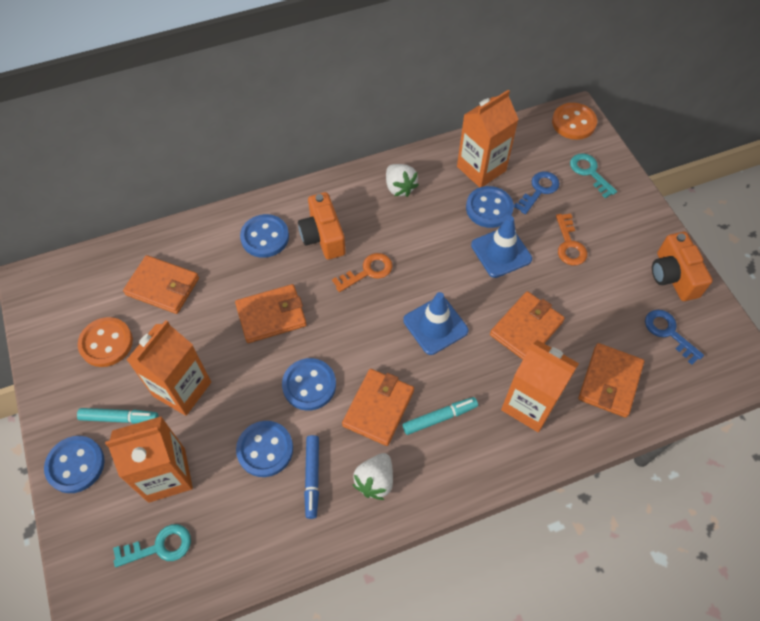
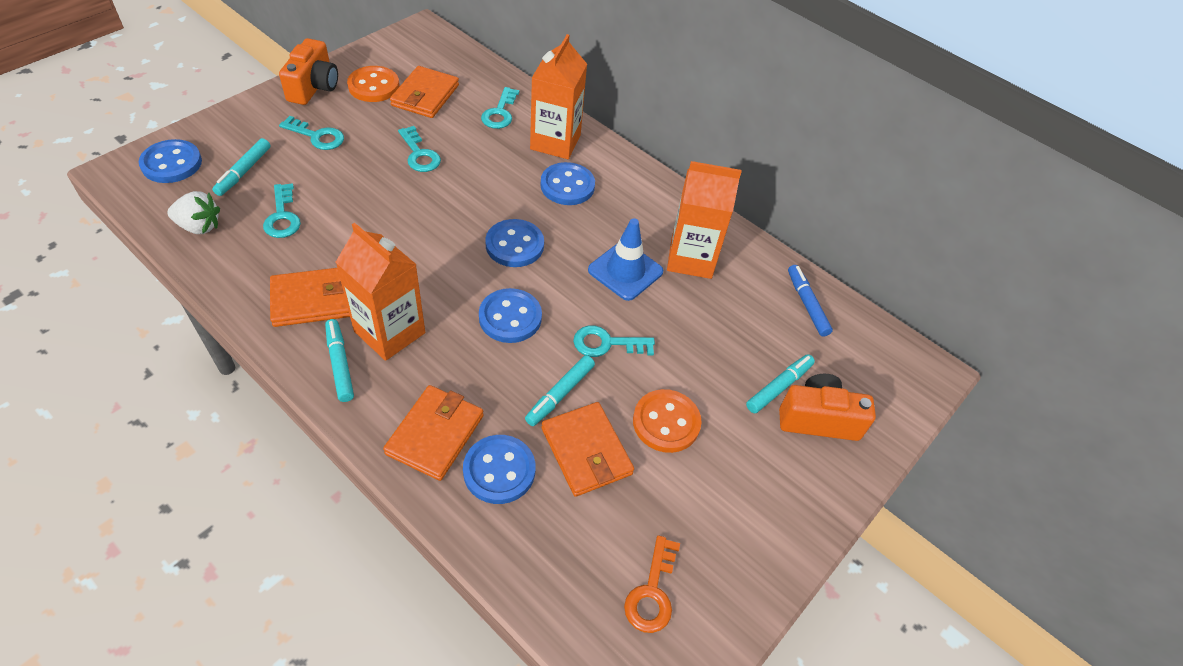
blue key: [514,171,560,215] [645,310,704,365] = 2 -> none = 0
blue traffic cone: [403,292,468,355] [471,216,532,278] = 2 -> [588,218,663,301] = 1
orange carton: [105,416,193,503] [127,320,211,416] [457,90,519,187] [501,340,579,432] = 4 -> [336,223,425,361] [530,34,587,159] [667,161,742,279] = 3
orange key: [332,253,393,292] [556,214,587,265] = 2 -> [624,535,680,633] = 1
orange wallet: [123,255,199,314] [235,284,307,343] [342,369,414,446] [490,291,565,360] [579,343,644,418] = 5 -> [270,268,350,327] [383,385,484,481] [390,66,459,118] [541,402,634,497] = 4
turquoise key: [113,524,191,567] [570,153,617,198] = 2 -> [263,183,301,238] [279,116,344,150] [398,126,441,172] [481,87,519,129] [573,325,655,357] = 5
turquoise marker: [77,408,159,424] [402,397,478,435] = 2 -> [212,138,271,196] [325,319,354,402] [525,355,595,426] [746,354,815,413] = 4
white strawberry: [352,453,393,500] [386,164,419,197] = 2 -> [167,191,220,234] = 1

